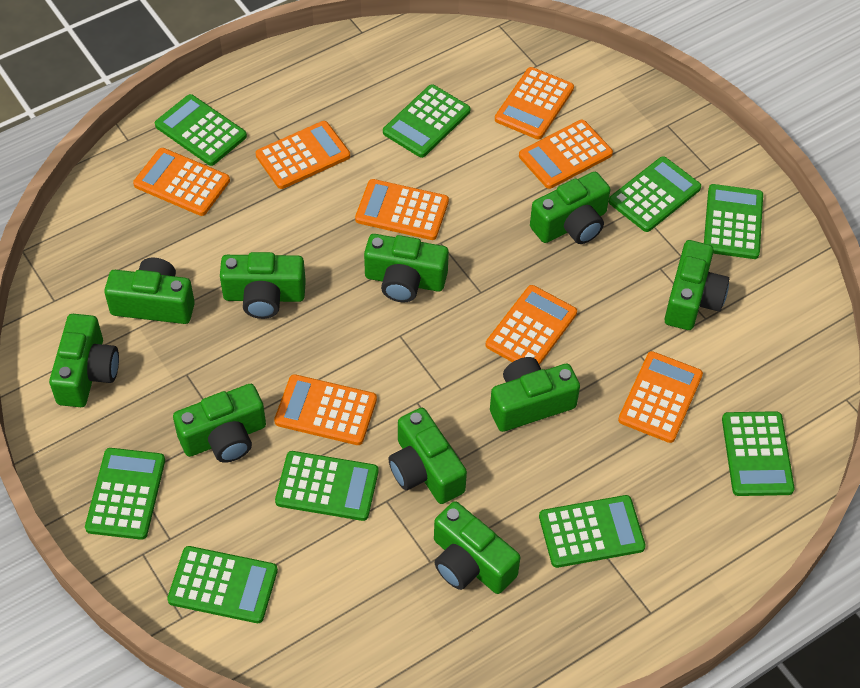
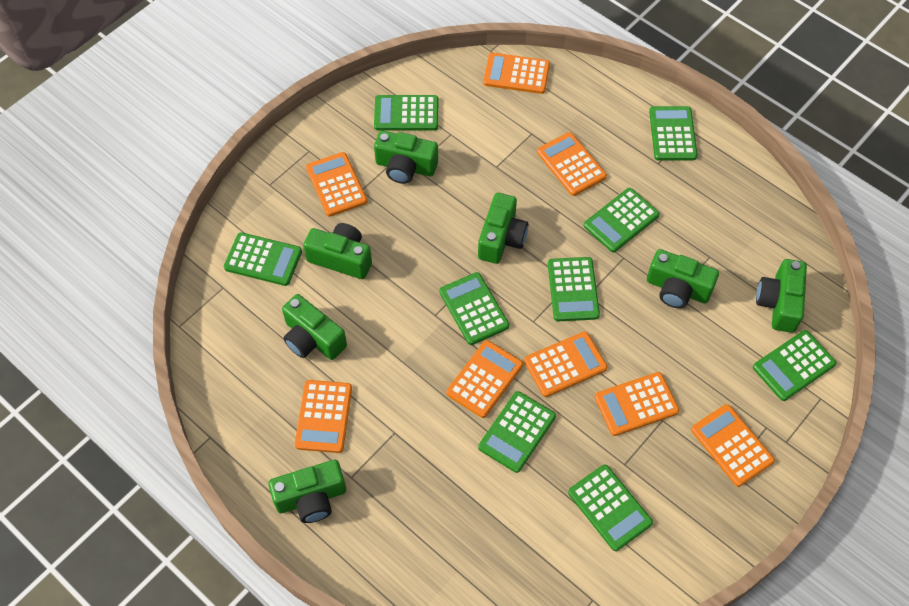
green camera: [49,314,119,407] [104,258,195,324] [173,384,266,463] [220,252,306,319] [364,234,449,302] [388,408,467,504] [434,501,520,594] [490,357,580,432] [530,172,610,244] [665,240,729,330] = 10 -> [268,460,346,523] [282,294,347,360] [303,223,372,279] [374,130,438,184] [478,193,528,264] [647,249,719,308] [756,259,807,333] = 7

